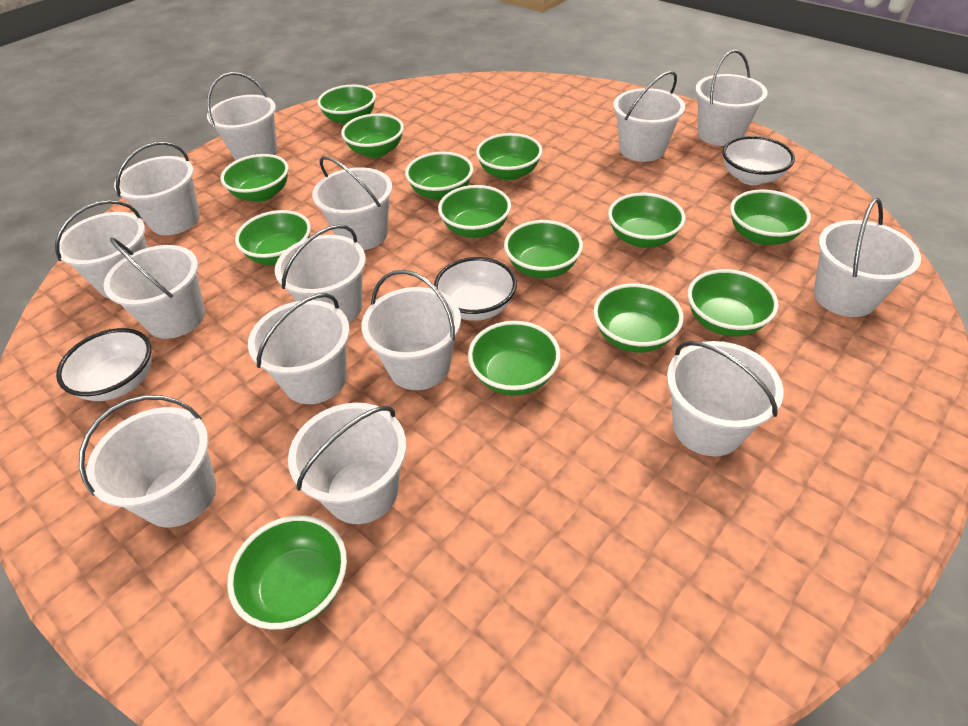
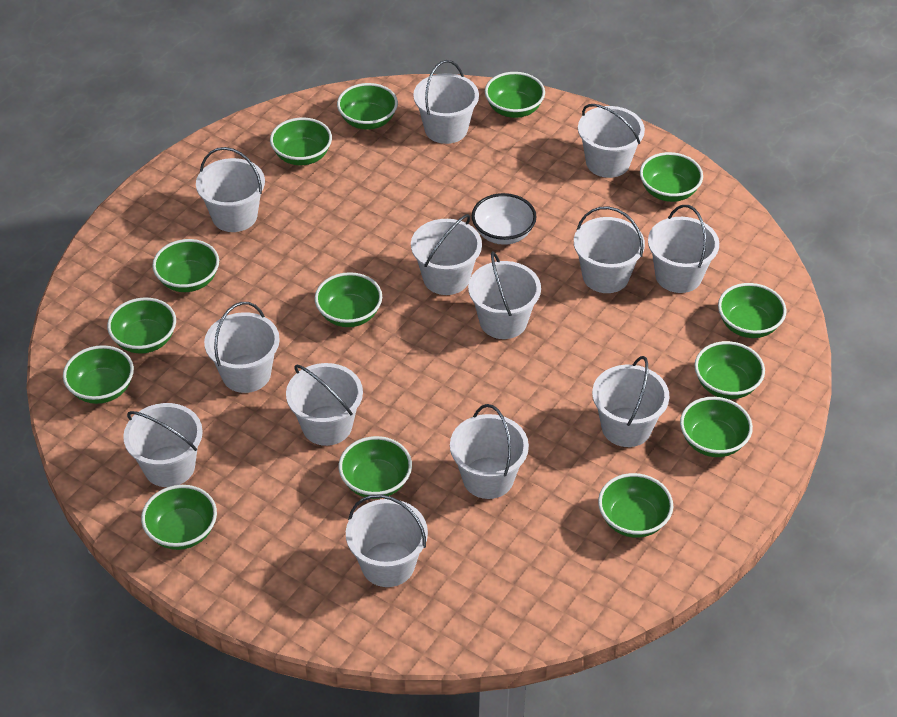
white bowl: [56,328,152,401] [434,257,517,321] [722,136,795,185] = 3 -> [472,193,537,245] = 1
white bucket: [55,200,147,299] [79,395,216,527] [103,237,205,339] [114,141,200,235] [207,72,277,160] [248,293,350,404] [275,224,366,323] [288,403,406,524] [312,156,393,250] [362,270,461,390] [613,71,685,162] [667,341,784,456] [695,50,768,146] [814,198,921,317] = 14 -> [123,403,203,487] [196,147,265,232] [204,302,280,393] [286,363,363,446] [346,494,428,587] [411,214,482,295] [413,60,479,144] [450,404,529,499] [468,251,541,339] [574,206,645,293] [578,104,645,178] [592,356,670,447] [648,205,719,293] = 13

